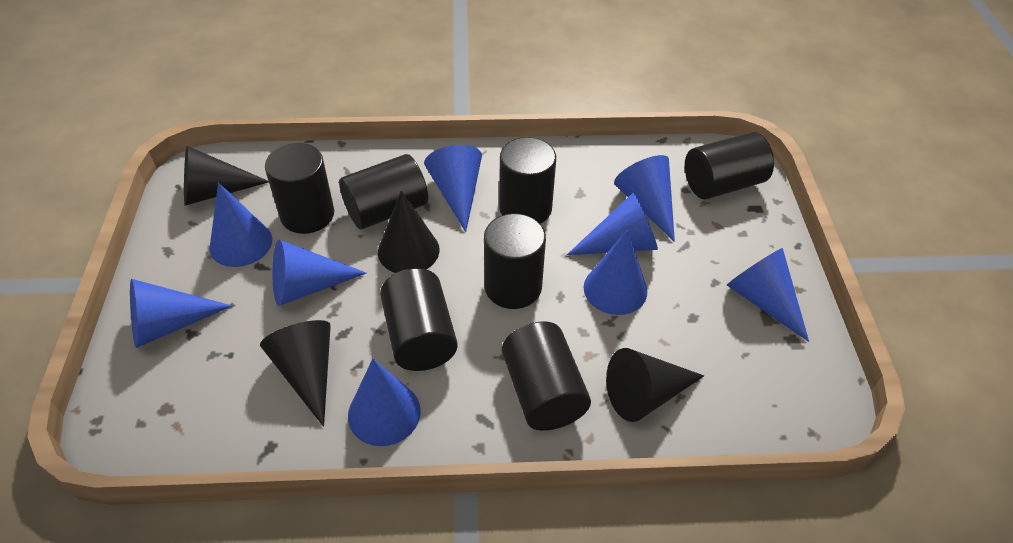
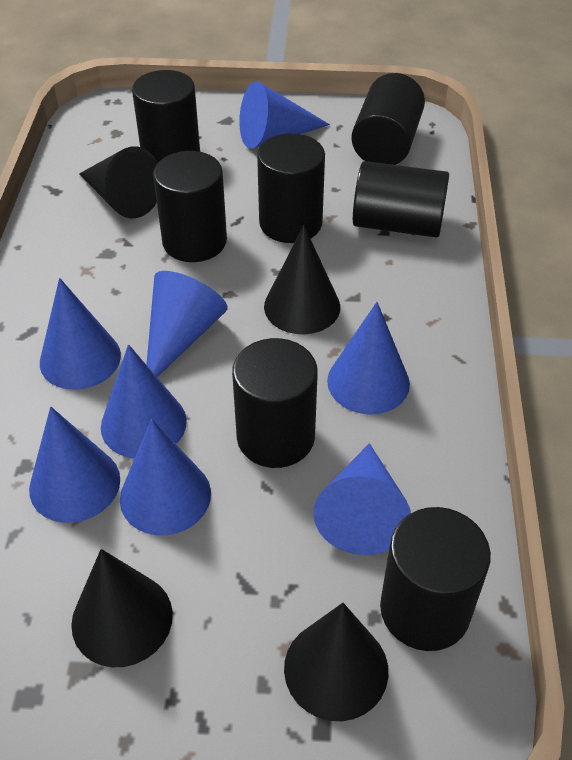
blue cone: [130,279,232,348] [209,183,272,267] [272,240,367,306] [348,359,421,446] [424,145,482,232] [567,193,658,255] [584,230,647,315] [614,155,675,242] [727,248,809,342] = 9 -> [29,407,120,523] [40,278,121,390] [101,344,187,459] [120,419,211,535] [146,271,228,377] [239,81,330,149] [313,443,411,555] [327,302,410,415] = 8

